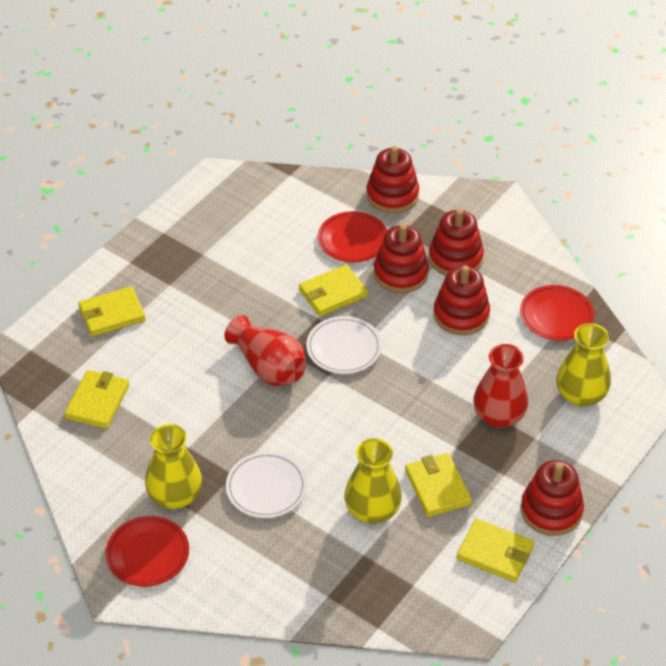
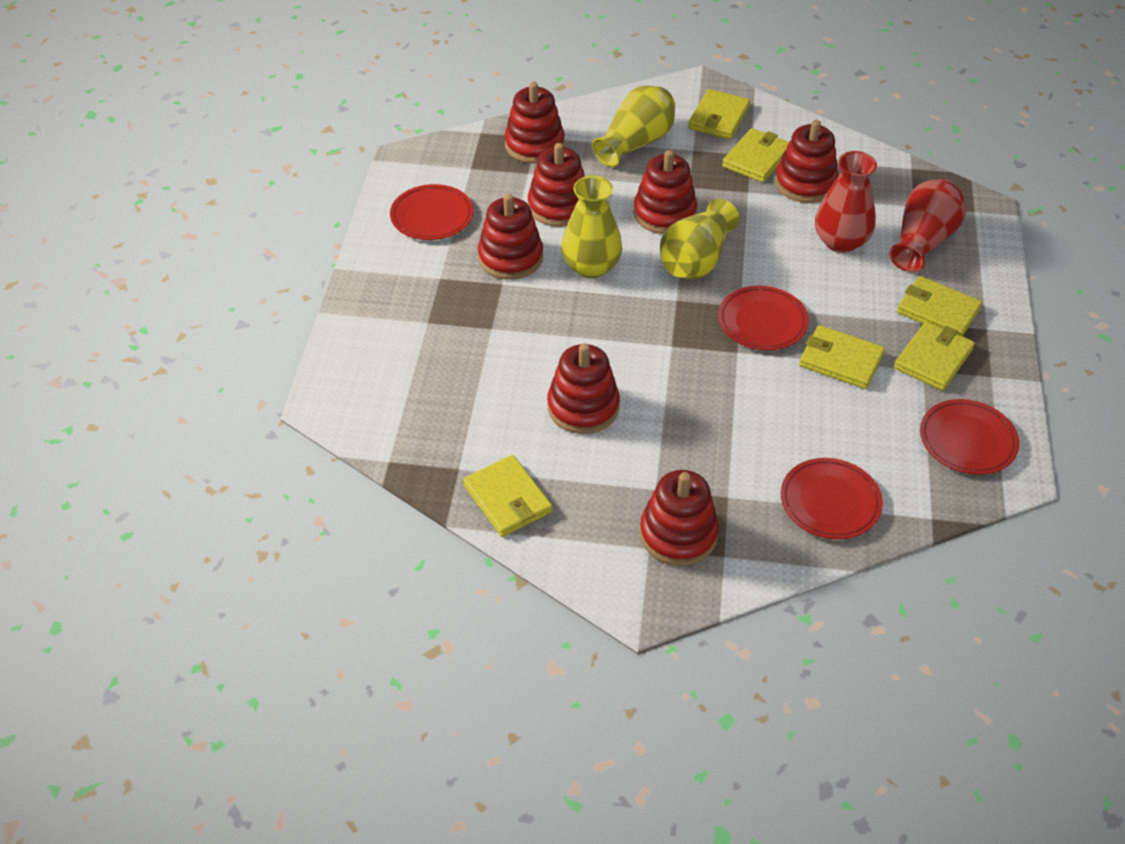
red plate: [105,516,189,587] [318,211,387,263] [520,285,594,341] = 3 -> [390,184,474,240] [718,286,809,350] [781,458,883,539] [920,399,1019,475] = 4
red stacking toy: [367,146,419,213] [374,224,429,293] [429,209,484,276] [434,266,490,335] [521,460,584,536] = 5 -> [478,194,543,280] [504,82,565,163] [528,143,585,227] [547,343,620,434] [633,150,697,234] [640,470,719,566] [775,120,839,203] = 7
white plate: [226,452,307,518] [306,316,382,374] = 2 -> none = 0
yellow wallet: [64,370,129,429] [78,286,146,337] [299,265,368,316] [405,453,472,517] [457,518,534,582] = 5 -> [463,455,553,537] [688,89,750,139] [722,128,789,182] [799,325,885,389] [894,321,975,391] [897,276,982,336] = 6

